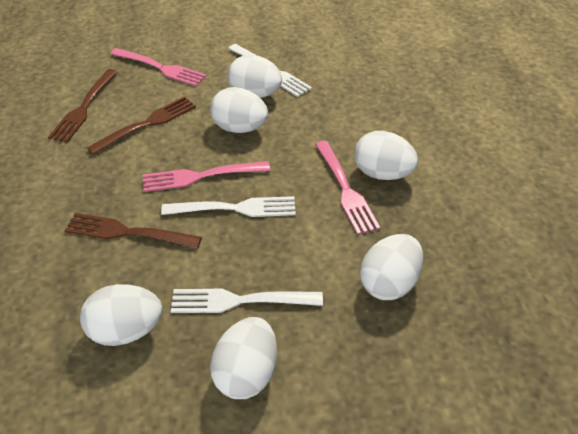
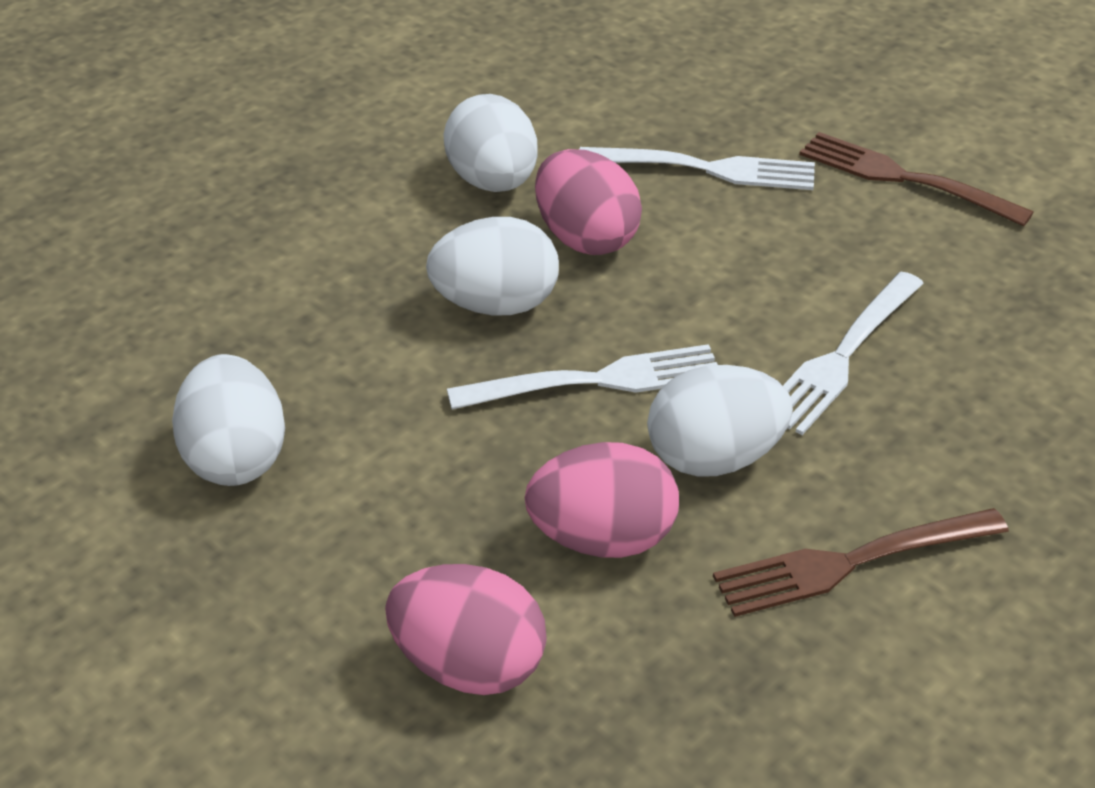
brown fork: [48,69,117,143] [65,213,202,249] [87,96,196,155] = 3 -> [713,508,1009,617] [799,132,1034,227] = 2
pink egg: none = 0 -> [385,564,547,695] [525,442,679,558] [535,149,642,255] = 3
pink fork: [110,48,206,86] [143,161,270,192] [315,141,380,235] = 3 -> none = 0
white egg: [80,284,163,346] [210,87,268,133] [210,317,277,399] [228,55,282,98] [354,131,418,180] [360,234,423,300] = 6 -> [172,354,285,486] [426,217,559,315] [443,94,538,192] [647,365,793,477] = 4

